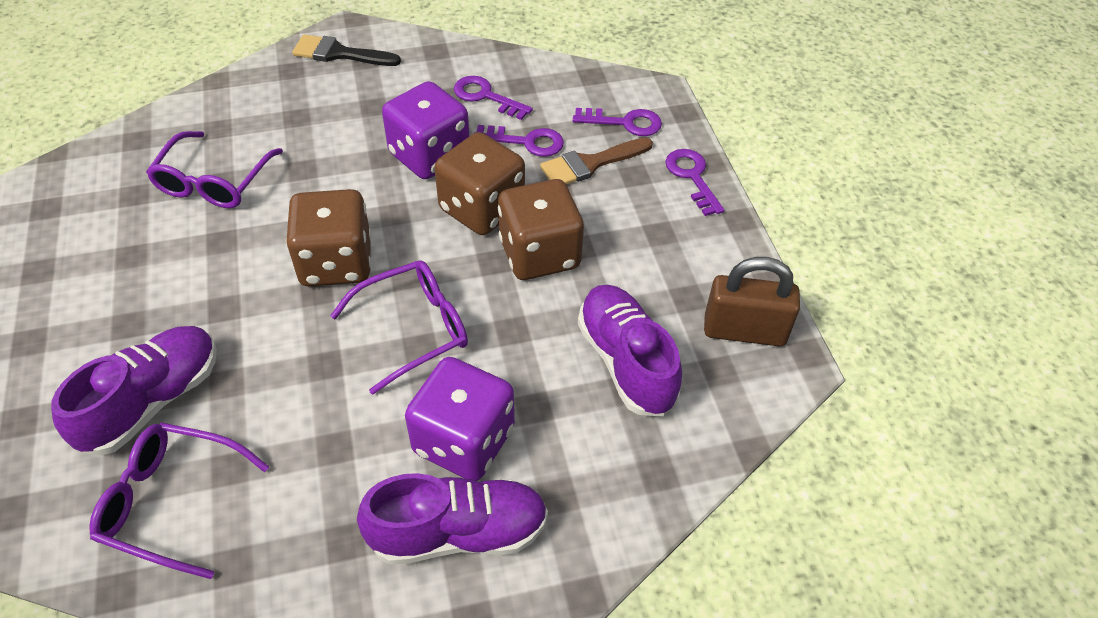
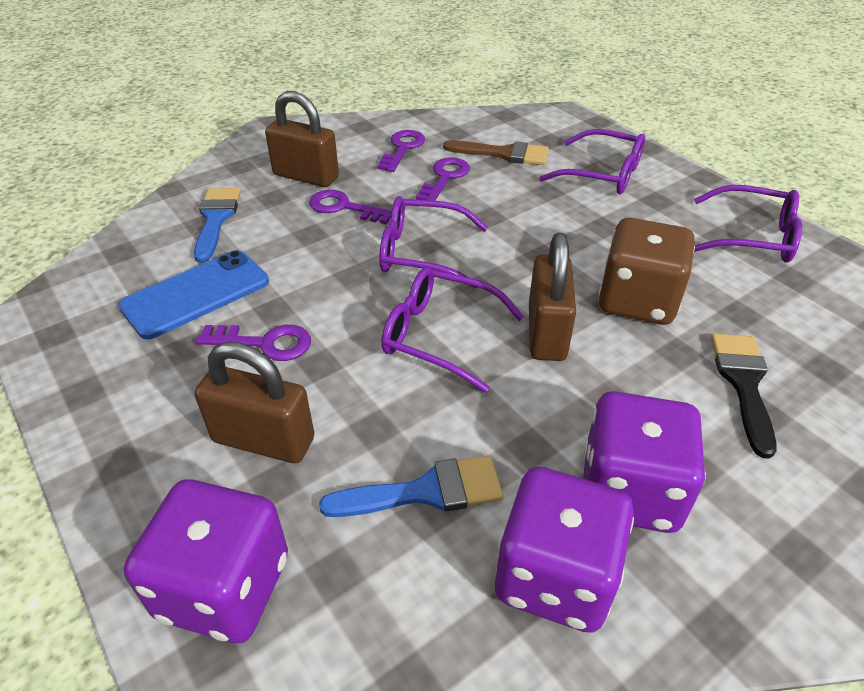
blue brush: none = 0 -> [194,188,241,263] [319,456,503,517] = 2
blue phone: none = 0 -> [118,250,269,339] = 1
brown dice: [286,189,371,287] [434,132,525,235] [498,179,584,280] = 3 -> [598,218,695,325] = 1
brown padlock: [704,257,800,346] = 1 -> [195,342,314,463] [265,91,339,187] [529,233,576,361] = 3
purple dice: [382,81,469,179] [405,357,515,481] = 2 -> [124,479,288,643] [495,467,634,633] [583,391,706,533] = 3
purple glasses: [89,423,269,579] [146,131,283,208] [330,260,468,395] = 3 -> [379,196,488,288] [381,267,524,393] [539,129,645,194] [694,185,802,263] = 4
purple shoe: [51,326,217,456] [357,473,548,565] [578,285,682,416] = 3 -> none = 0

